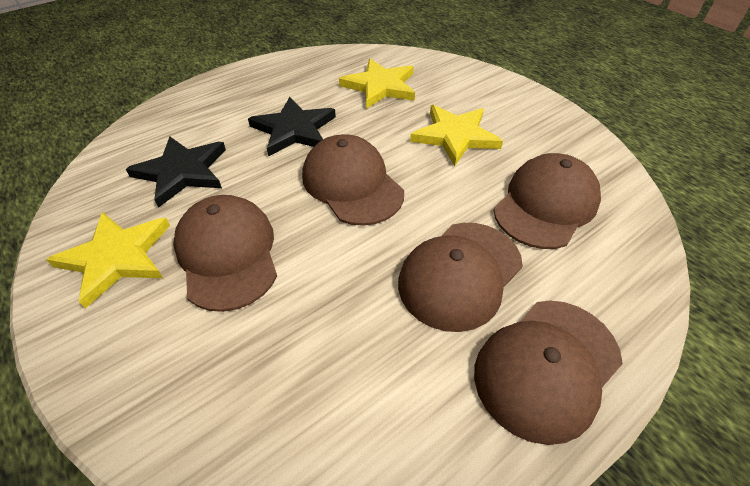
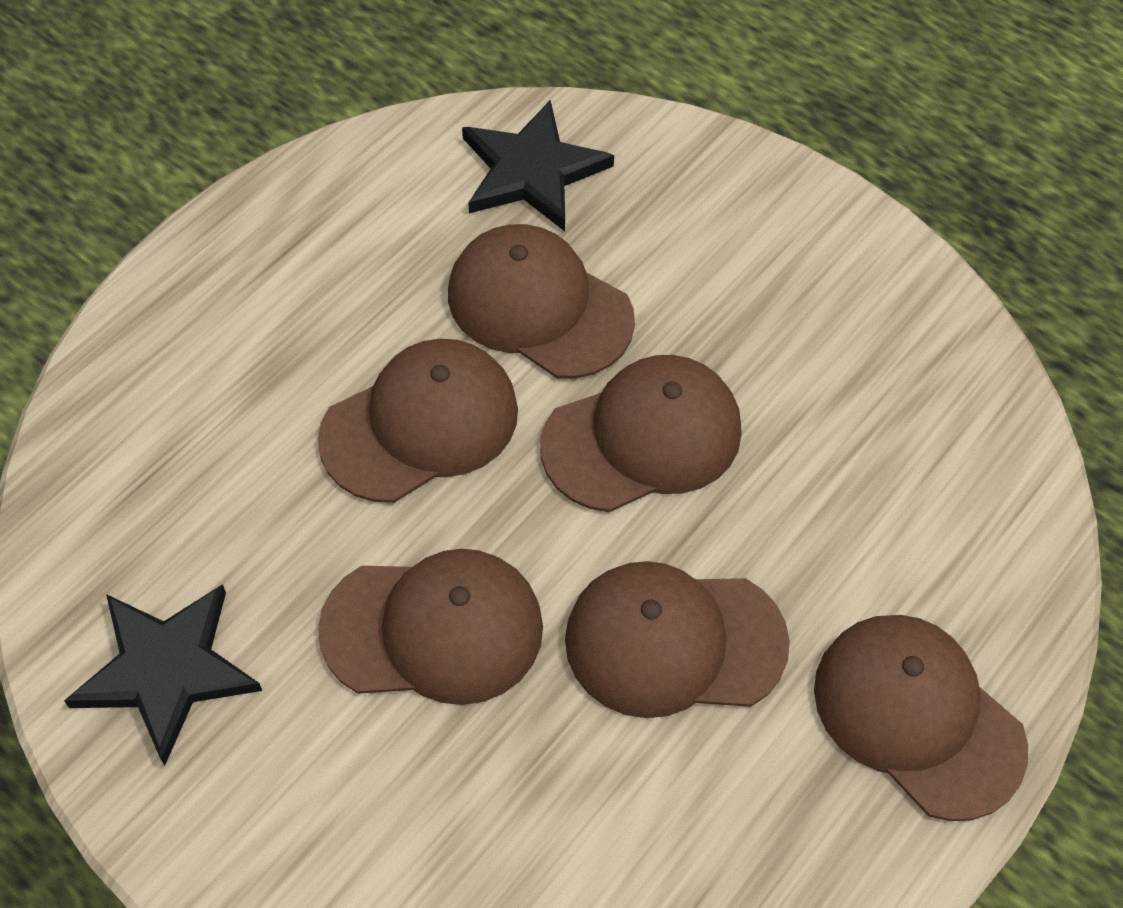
brown cap: [173,195,277,312] [302,134,404,226] [398,223,523,332] [474,301,623,445] [494,153,601,249] = 5 -> [318,339,518,503] [318,549,543,705] [448,224,635,379] [540,355,742,512] [565,561,790,718] [814,615,1028,821] = 6
yellow star: [46,212,170,309] [339,59,415,109] [410,105,503,166] = 3 -> none = 0

